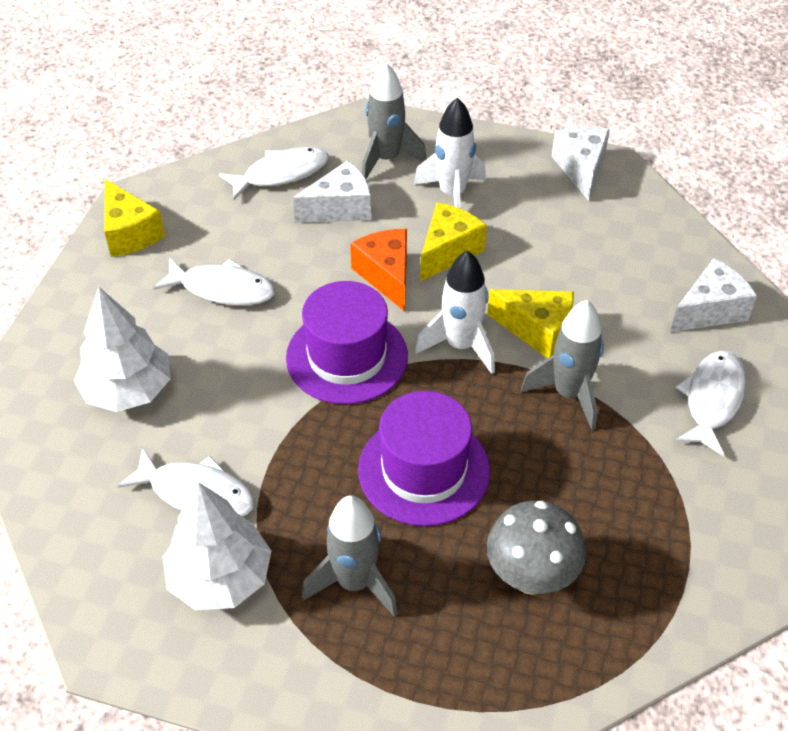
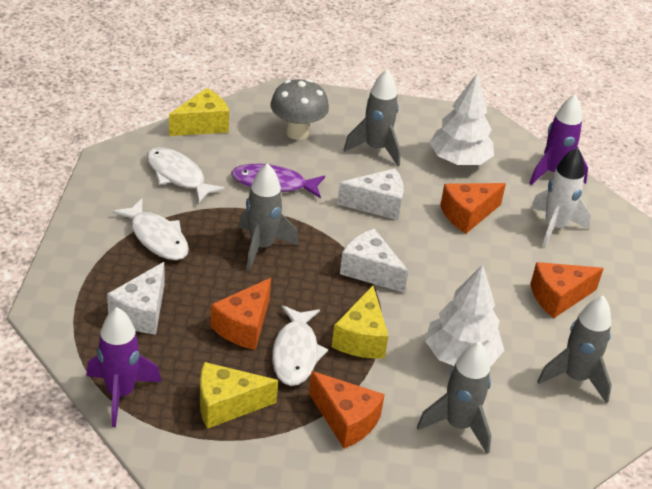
grey rocket: [302,495,398,617] [362,63,427,179] [521,300,604,430] = 3 -> [238,163,299,271] [344,69,401,166] [417,342,492,454] [537,296,612,404] = 4
orange cheese: [350,229,407,312] = 1 -> [211,278,271,350] [309,371,385,449] [440,183,506,234] [530,262,604,318] = 4
purple fish: none = 0 -> [231,164,325,198] = 1
purple hat: [286,281,408,404] [358,391,490,526] = 2 -> none = 0
purple rocket: none = 0 -> [86,307,161,427] [529,95,588,185] = 2
white fish: [118,448,255,516] [153,258,275,306] [219,147,329,200] [675,350,746,456] = 4 -> [112,199,189,260] [147,147,225,203] [272,305,328,386] = 3
white rocket: [414,97,486,209] [415,250,495,374] = 2 -> [531,148,591,248] = 1

